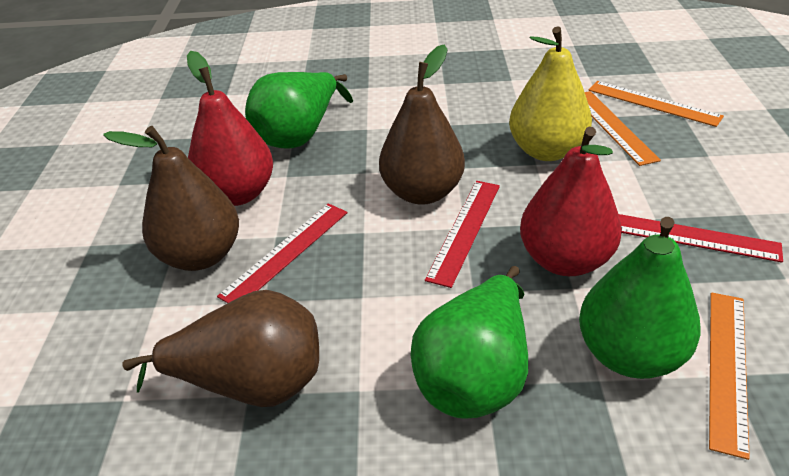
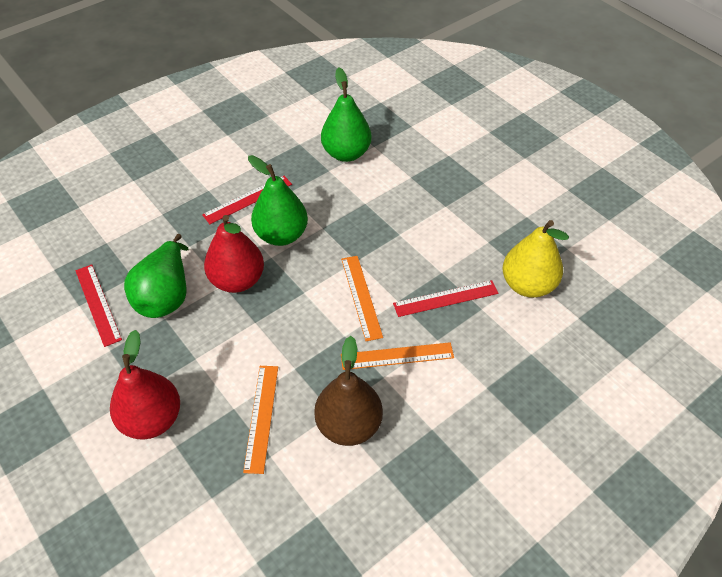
brown pear: [103,126,239,271] [123,290,319,407] [379,44,465,205] = 3 -> [314,336,383,446] = 1

